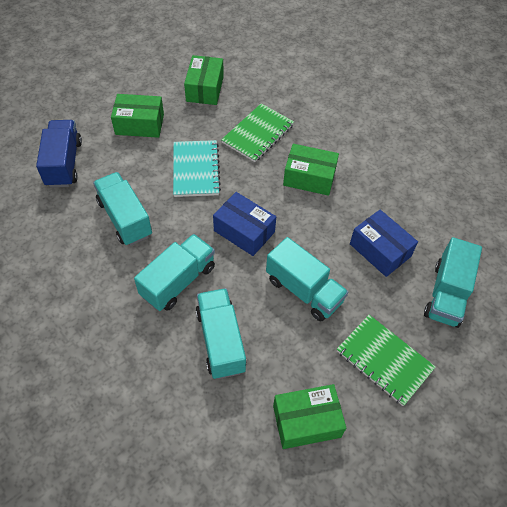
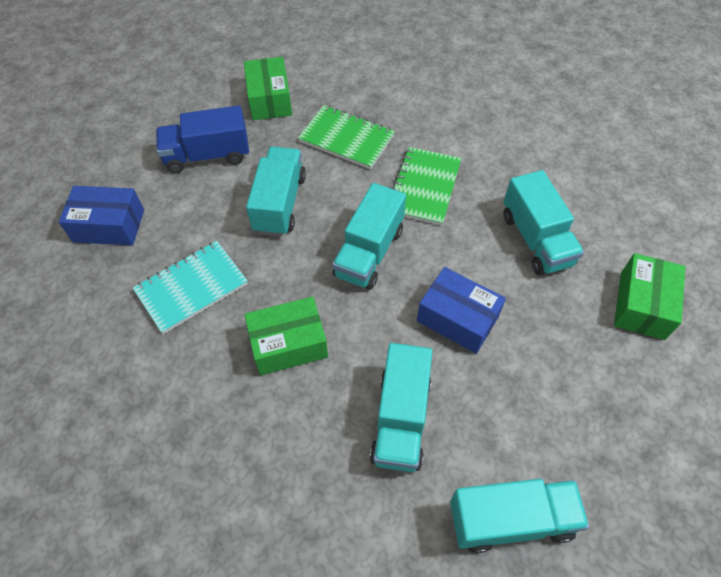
green box: [111,94,164,138] [184,55,224,105] [273,384,346,449] [283,144,339,196] = 4 -> [244,57,292,120] [244,297,328,375] [614,253,685,340] = 3

